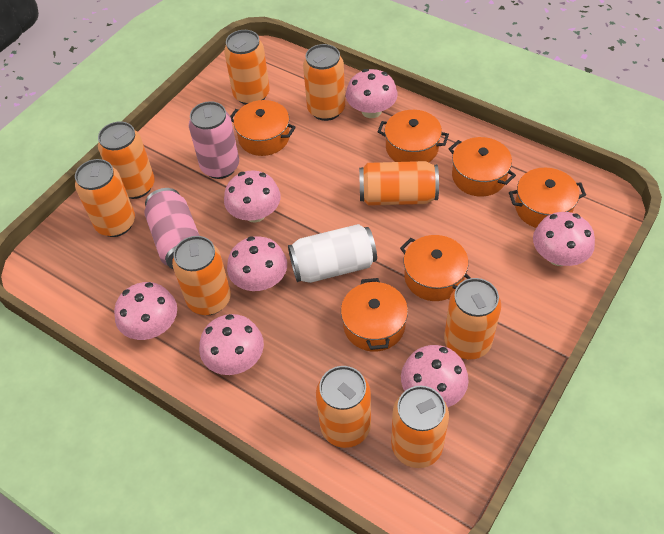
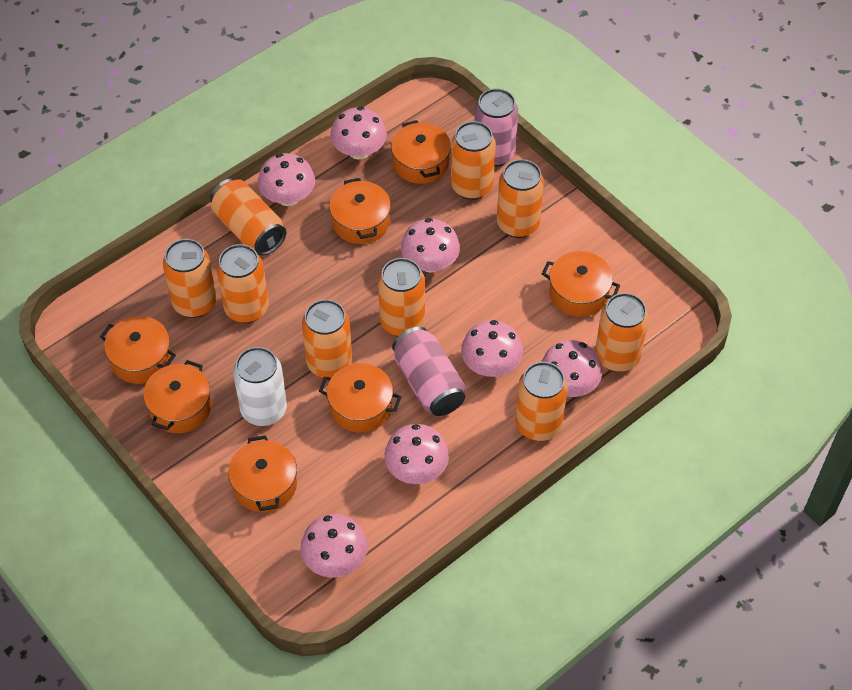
orange pot: [230,100,296,156] [341,278,408,352] [378,110,449,163] [400,235,471,301] [449,137,516,197] [509,168,586,228] = 6 -> [100,316,176,384] [143,360,211,433] [228,435,297,512] [319,363,401,433] [329,178,391,244] [391,120,451,184] [542,251,620,317] = 7

